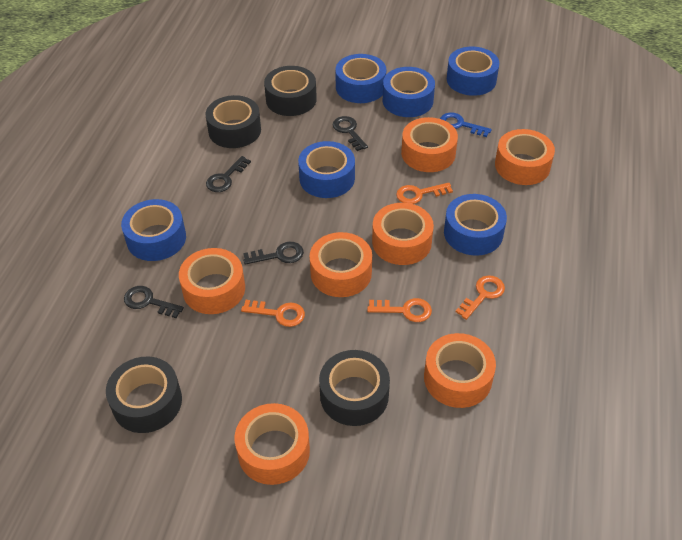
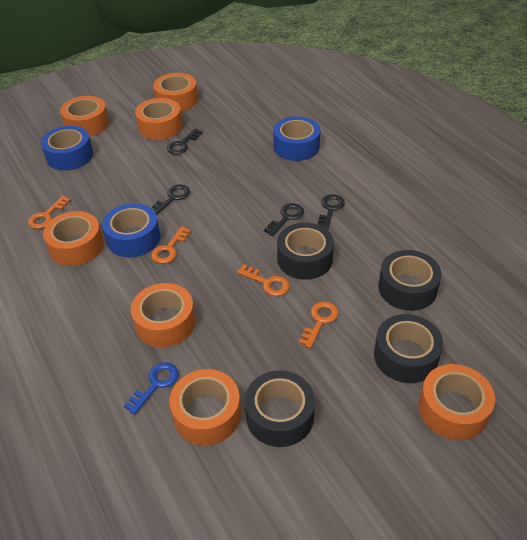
blue tape: [121,199,186,261] [298,141,355,198] [335,54,386,103] [383,67,435,117] [444,194,507,256] [447,47,499,96] = 6 -> [41,126,93,171] [102,203,160,257] [273,116,321,161] = 3

